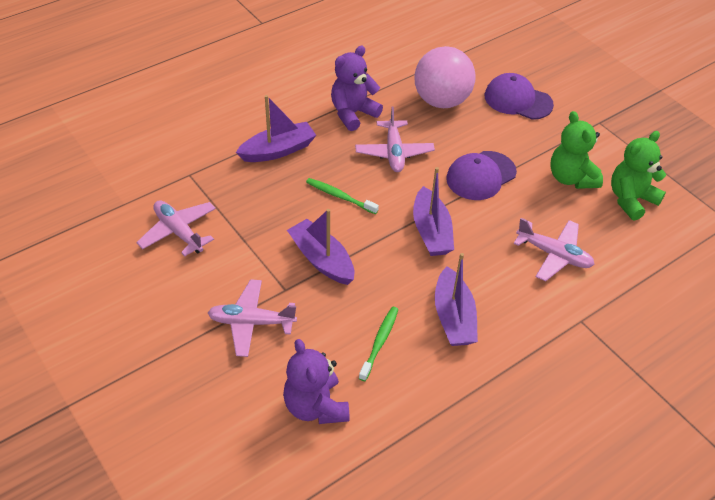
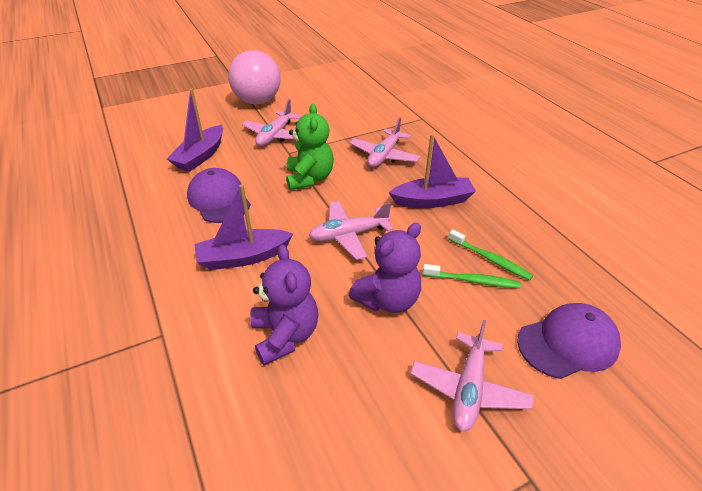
green teddy bear: [551,111,603,189] [611,131,666,221] = 2 -> [286,104,334,190] = 1
purple boat: [236,95,316,162] [287,209,354,285] [413,167,454,256] [435,253,478,346] = 4 -> [167,88,223,172] [195,184,293,270] [389,134,476,208] = 3

